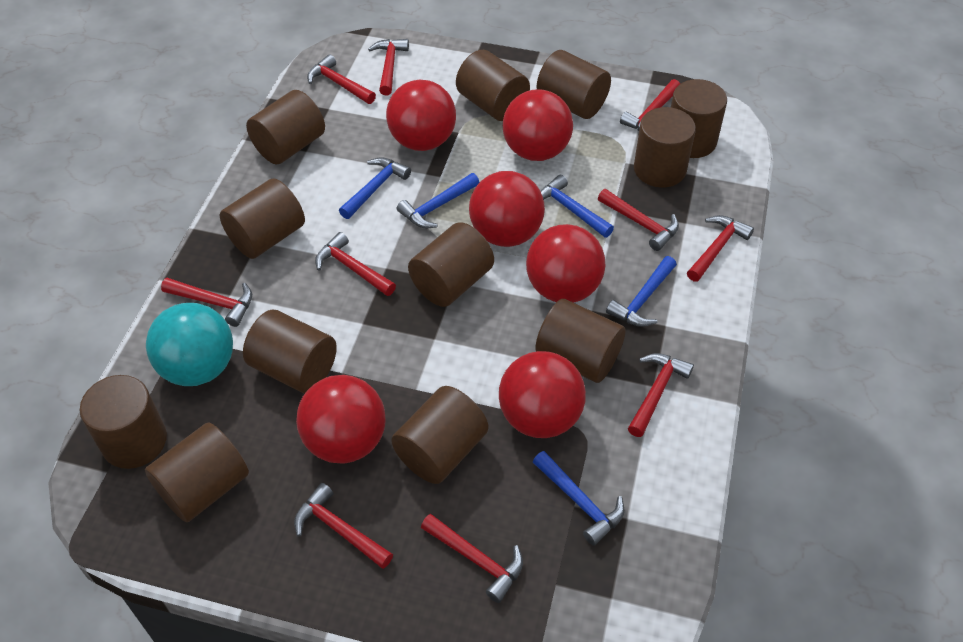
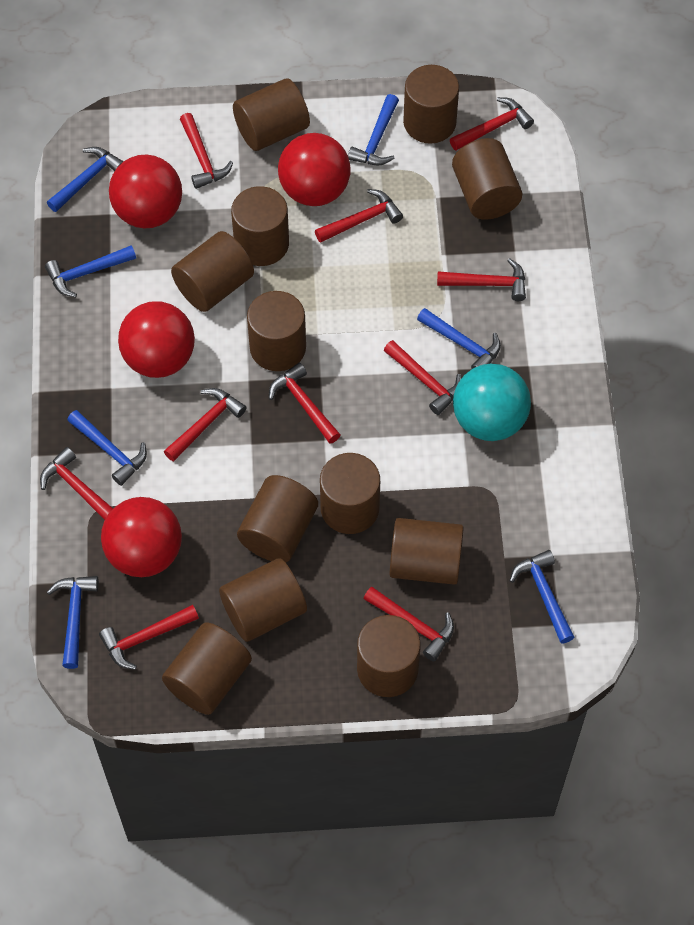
blue hammer: [339,157,411,219] [397,173,479,228] [533,451,624,546] [541,175,614,238] [606,256,677,327] = 5 -> [45,245,136,297] [47,147,124,212] [47,576,99,669] [67,410,147,486] [348,94,399,165] [417,308,501,369] [510,550,574,644] = 7
red ball: [296,375,386,464] [386,80,456,151] [469,171,545,247] [499,351,586,438] [503,89,573,161] [526,224,605,303] = 6 -> [101,497,182,577] [109,154,182,228] [118,301,195,378] [278,133,350,206] = 4

